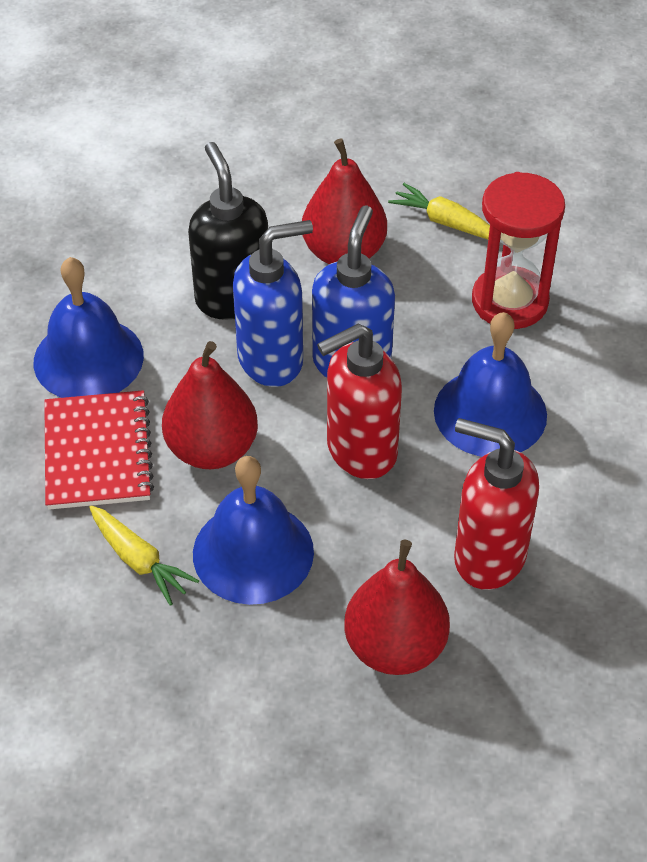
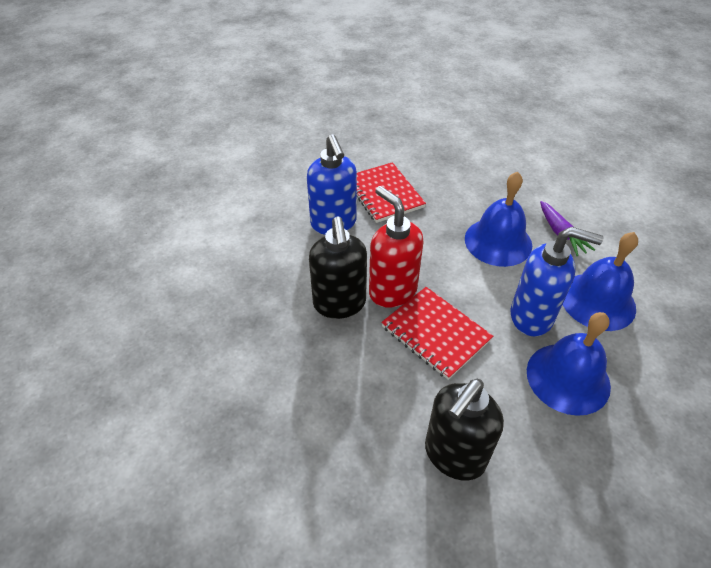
black soap dispenser: [188,142,268,320] = 1 -> [309,217,367,319] [425,379,504,480] = 2
purple carrot: none = 0 -> [540,201,595,256] = 1
red hourglass: [472,172,565,329] = 1 -> none = 0
red notebook: [44,390,154,510] = 1 -> [357,162,426,223] [381,287,493,380] = 2
red pear: [162,341,258,469] [302,139,387,264] [344,540,450,675] = 3 -> none = 0
red soap dispenser: [317,324,402,479] [454,418,539,590] = 2 -> [369,186,423,308] = 1
yellow carrot: [89,505,199,606] [388,183,490,239] = 2 -> none = 0

